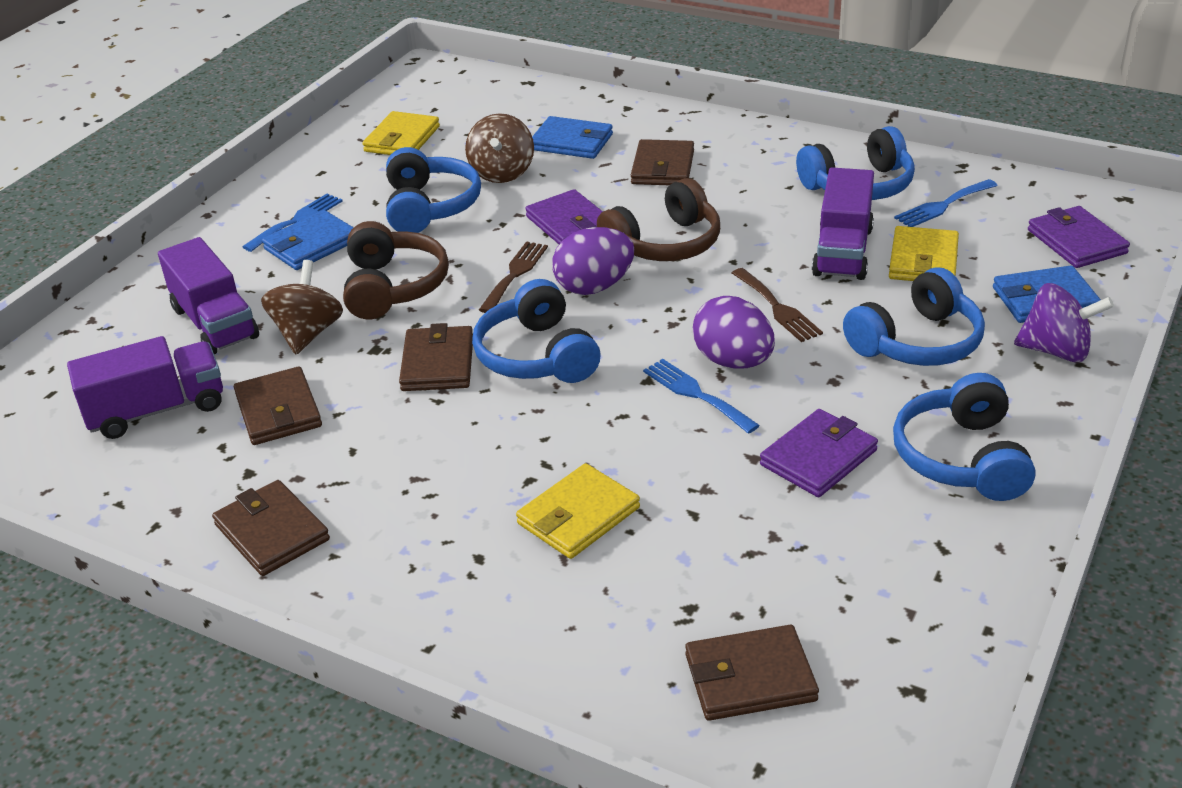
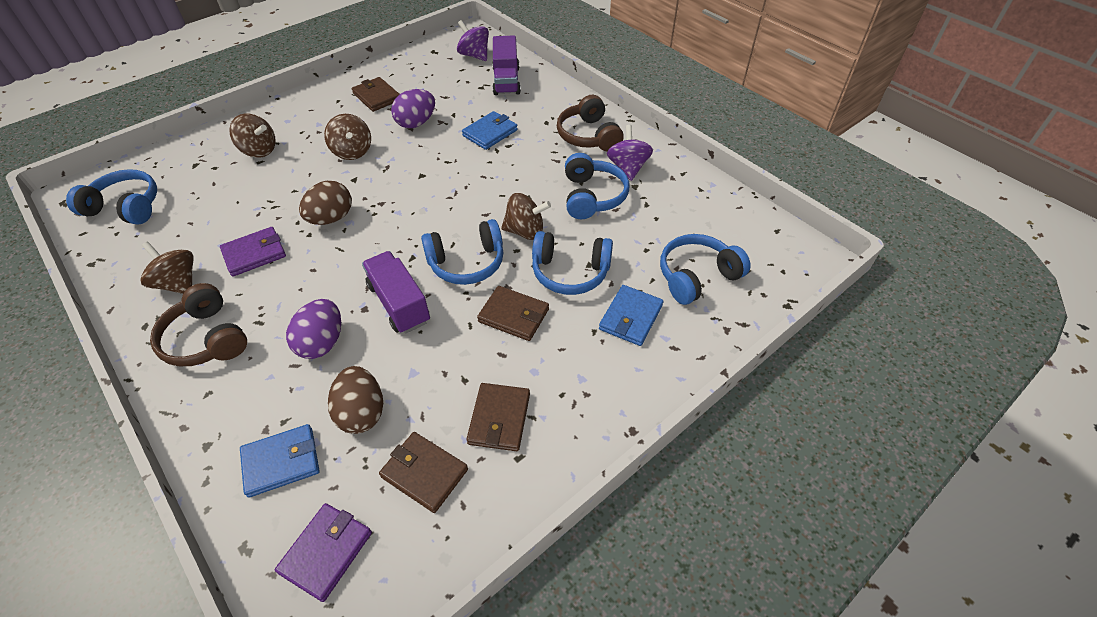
blue fork: [242,194,343,252] [643,359,760,434] [894,179,998,227] = 3 -> none = 0
brown egg: none = 0 -> [299,181,352,225] [328,366,383,434] = 2
brown fork: [479,241,548,313] [732,268,823,342] = 2 -> none = 0
brown spinning top: [261,260,343,354] [465,113,534,183] = 2 -> [141,241,194,294] [229,113,276,158] [324,114,371,160] [501,193,551,240] = 4
brown wallet: [212,480,330,576] [234,367,322,445] [399,323,473,391] [631,139,694,185] [685,625,819,721] = 5 -> [352,77,399,112] [379,432,468,513] [466,383,530,451] [477,286,549,341] = 4
purple spinning top: [1014,283,1114,362] = 1 -> [457,20,489,61] [607,125,653,181] = 2
purple truck: [67,336,223,439] [158,237,259,354] [812,167,874,280] = 3 -> [362,251,430,334] [492,35,521,95] = 2
purple wallet: [525,189,603,244] [760,409,878,497] [1028,206,1130,268] = 3 -> [220,227,286,277] [275,503,372,602] = 2
yellow wallet: [363,111,440,155] [516,463,640,559] [889,226,959,281] = 3 -> none = 0

